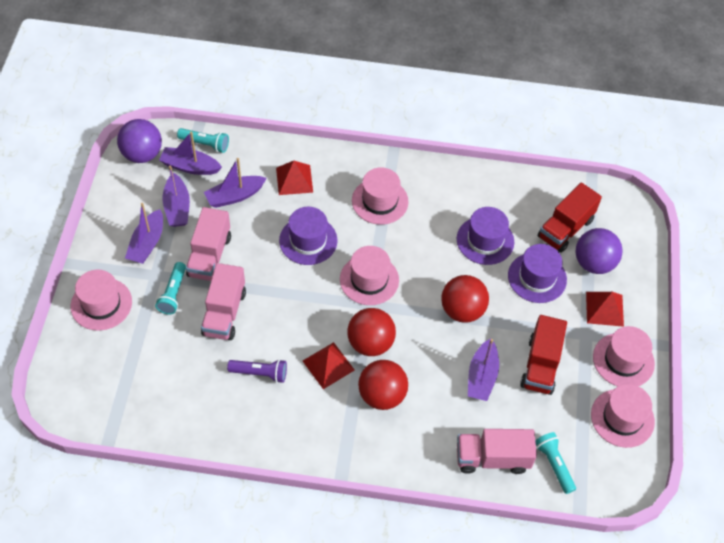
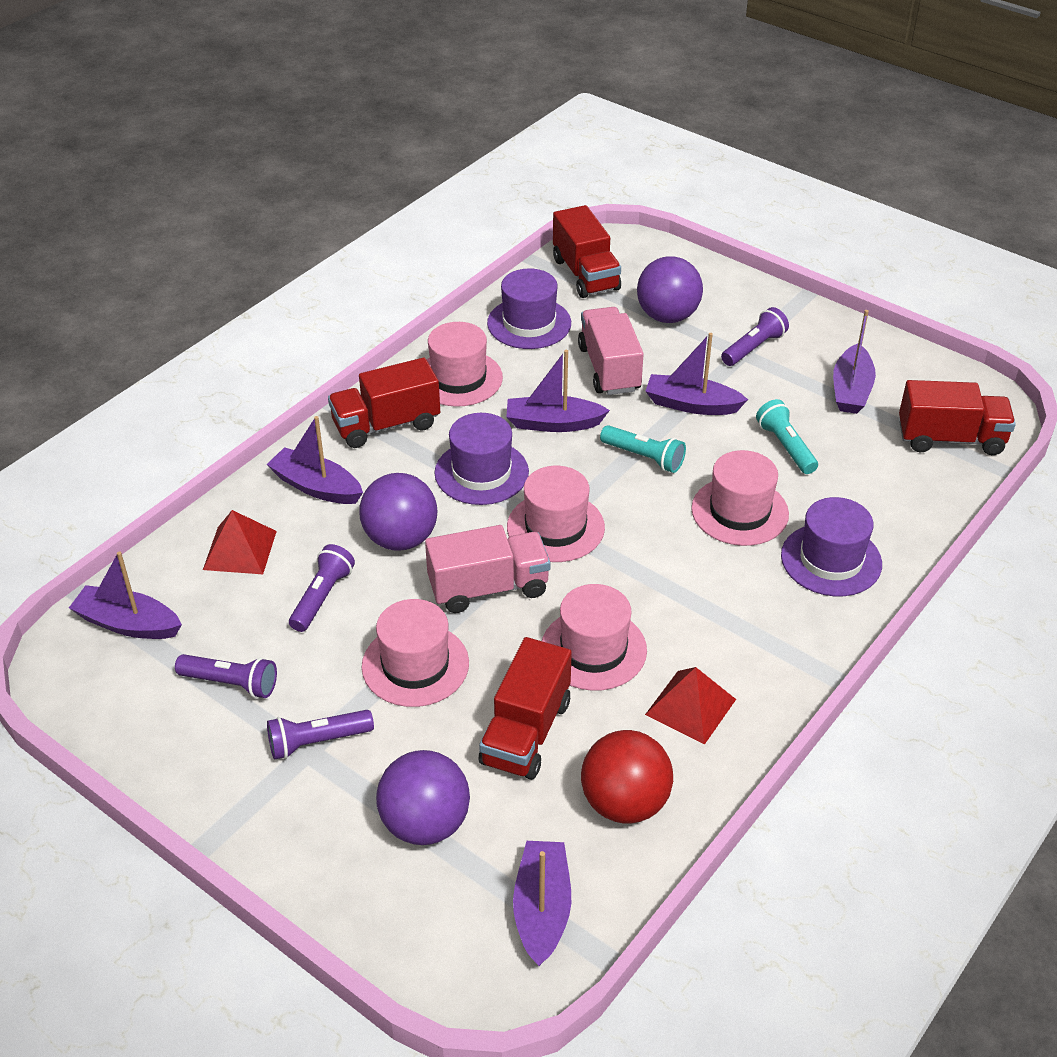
pink truck: [186,207,231,281] [201,263,246,340] [457,429,537,474] = 3 -> [425,525,550,613] [578,307,644,395] = 2
purple ball: [117,119,162,163] [575,228,623,274] = 2 -> [359,473,437,551] [376,750,470,845] [637,256,703,323] = 3
purple boat: [125,203,163,264] [159,131,222,175] [162,166,190,227] [204,158,267,208] [468,338,499,401] = 5 -> [69,551,182,639] [266,416,363,504] [506,350,610,432] [513,841,571,966] [645,333,748,415] [833,310,876,414] = 6
purple flashlight: [227,359,287,383] = 1 -> [175,654,277,698] [267,710,374,760] [289,544,355,632] [721,307,789,366] = 4
red ball: [347,308,396,356] [358,360,408,410] [441,275,489,323] = 3 -> [581,730,673,824] = 1
red pyramid: [276,161,313,195] [303,342,355,389] [586,292,624,327] = 3 -> [203,510,277,574] [645,667,736,745] = 2
red truck: [520,315,567,395] [538,182,602,253] = 2 -> [328,358,440,448] [479,637,572,780] [553,205,621,298] [899,380,1016,455] = 4
turquoise flashlight: [155,262,186,314] [177,128,229,153] [535,432,576,494] = 3 -> [600,425,686,473] [756,399,818,474] = 2

